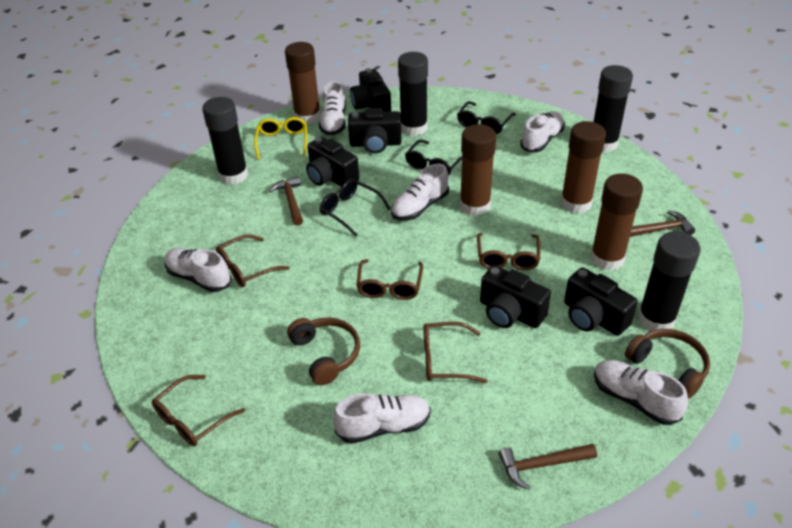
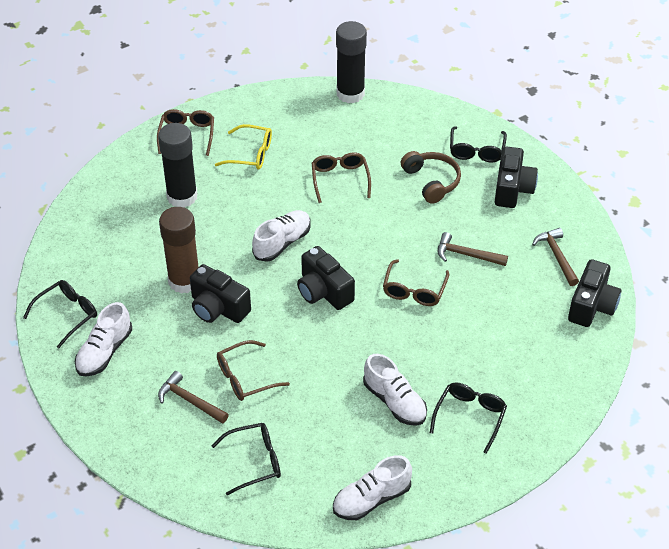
black camera: [306,137,359,187] [348,108,402,153] [350,68,391,112] [480,265,551,328] [564,267,638,336] = 5 -> [190,264,251,323] [297,246,355,310] [495,146,538,208] [568,259,621,327] = 4
black glasses: [320,179,391,236] [405,139,462,175] [457,101,516,134] = 3 -> [23,280,97,348] [211,423,281,495] [430,382,507,454] [450,126,507,162] = 4
black glue stick: [202,97,248,185] [398,52,428,136] [593,65,633,152] [638,231,700,331] = 4 -> [158,123,198,208] [336,21,367,103] = 2
brown glasses: [152,375,245,446] [216,235,290,287] [356,259,423,300] [423,322,488,383] [477,233,540,270] = 5 -> [157,109,214,156] [217,340,290,401] [312,153,371,203] [383,259,449,306] = 4
brown glue stick: [285,42,321,124] [460,124,496,216] [561,121,606,214] [590,173,643,270] = 4 -> [159,207,199,294] = 1
brown headphones: [287,317,360,385] [625,329,710,399] = 2 -> [401,151,461,204] = 1
white shoe: [165,248,232,292] [319,81,346,136] [333,393,431,444] [391,164,449,220] [520,111,565,152] [594,360,688,425] = 6 -> [75,302,132,376] [252,210,311,262] [333,455,412,520] [363,354,427,426] = 4

